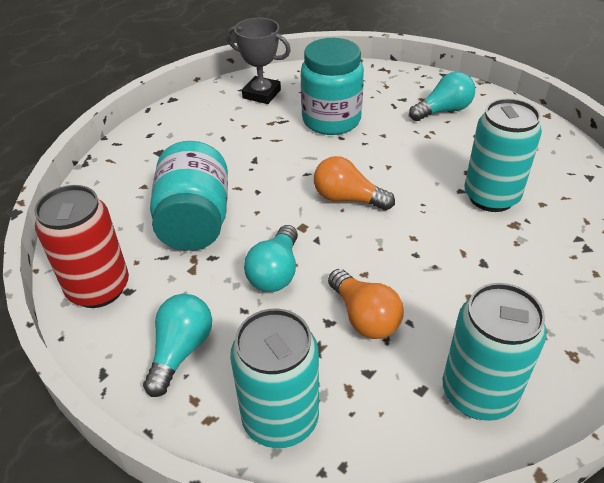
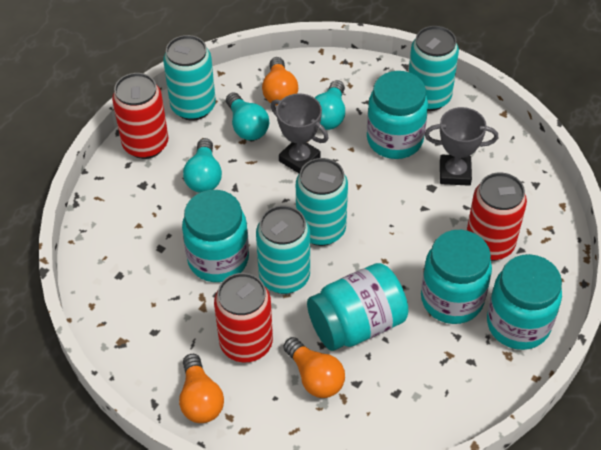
grey trophy: [226,18,291,104] = 1 -> [271,93,328,173] [424,107,498,186] = 2
orange light bulb: [314,156,395,210] [328,269,404,339] = 2 -> [179,354,224,423] [262,57,298,105] [283,337,345,398] = 3
red can: [34,185,129,308] = 1 -> [112,73,168,159] [214,273,273,362] [467,173,527,261] = 3
turquoise can: [230,308,319,448] [443,283,547,421] [464,99,542,212] = 3 -> [163,35,216,121] [256,205,310,294] [296,158,348,246] [409,26,459,111] = 4
turquoise jar: [150,141,228,251] [301,38,364,135] = 2 -> [182,190,249,282] [307,263,408,351] [367,71,428,159] [421,230,492,324] [487,254,562,350] = 5

